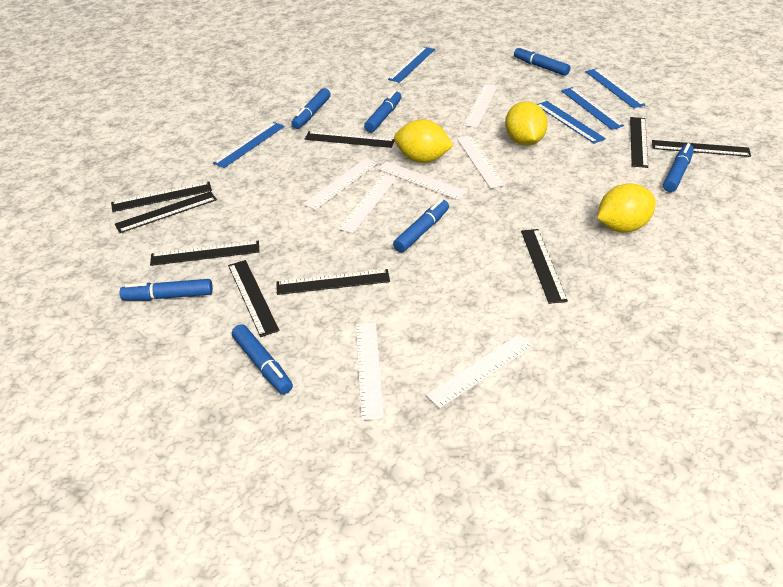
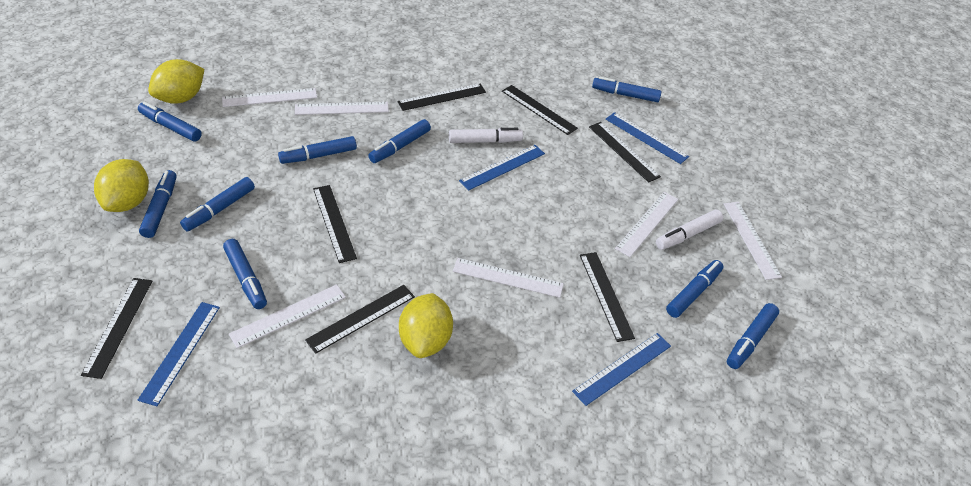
black ruler: [111,182,212,212] [115,191,217,233] [150,241,259,266] [228,260,279,337] [276,269,390,295] [305,131,394,148] [521,229,568,304] [630,117,648,168] [652,140,751,157] = 9 -> [81,278,152,379] [305,285,415,354] [313,185,357,263] [398,84,486,111] [502,85,578,135] [580,252,635,342] [589,122,661,182] = 7
blue marker: [120,279,213,300] [232,324,293,394] [291,88,331,129] [364,90,402,132] [393,199,449,252] [514,46,570,76] [663,143,694,192] = 7 -> [138,102,202,142] [139,170,177,238] [180,177,255,231] [223,239,267,309] [278,136,357,164] [368,119,431,163] [592,77,661,102] [666,260,724,318] [727,303,779,369] = 9
blue ruler: [213,122,285,168] [388,47,435,83] [537,101,606,144] [561,87,624,130] [585,68,646,108] = 5 -> [138,302,220,406] [459,145,545,191] [572,333,671,406] [606,112,689,164] = 4
white marker: none = 0 -> [449,128,523,143] [656,209,723,250] = 2
white ruler: [303,158,377,210] [338,174,397,233] [356,322,384,420] [378,161,467,200] [426,334,534,408] [457,135,506,188] [464,84,498,128] = 7 -> [222,88,317,107] [229,284,346,348] [295,102,389,115] [453,258,564,298] [615,192,678,257] [724,202,782,280] = 6

